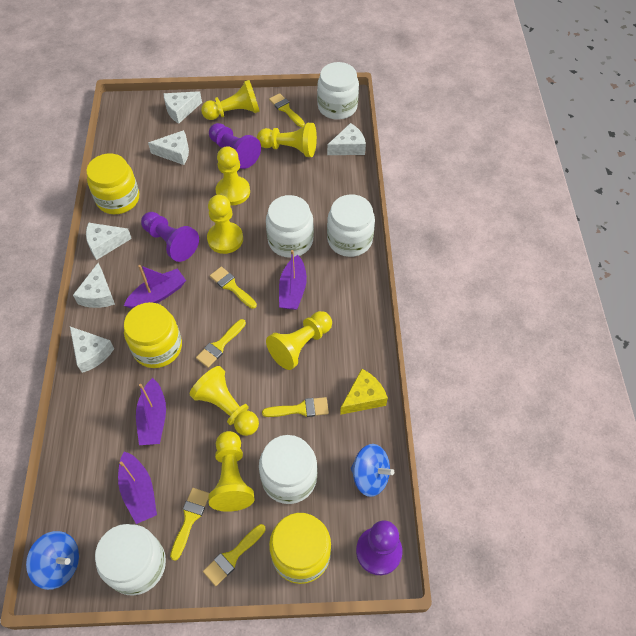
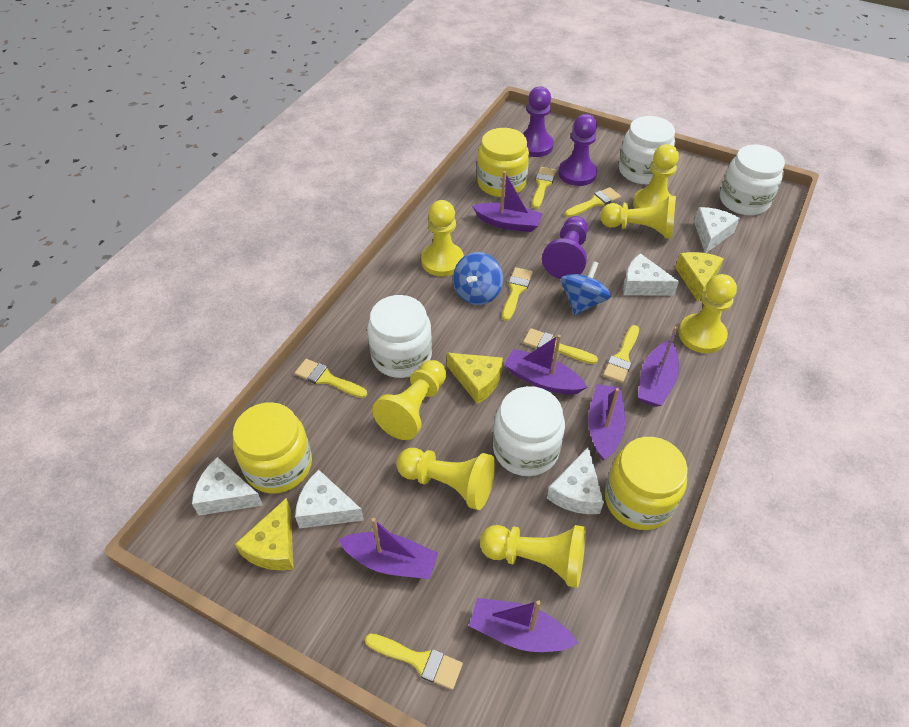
purple boat: [118,451,157,524] [124,265,186,309] [136,378,166,445] [279,250,307,310] = 4 -> [338,518,438,579] [469,598,579,652] [472,171,543,232] [504,335,587,395] [588,384,626,461] [638,326,679,407] = 6
white cheese: [70,327,114,373] [73,263,115,308] [86,223,132,260] [148,130,189,165] [164,91,202,124] [327,123,366,155] = 6 -> [192,457,263,516] [295,469,364,529] [547,447,604,514] [623,253,679,296] [694,207,740,253] = 5
white jar: [95,524,166,596] [259,435,317,504] [266,195,314,258] [317,62,359,120] [327,194,375,257] = 5 -> [367,295,432,378] [493,386,565,476] [619,116,675,184] [720,145,785,215] = 4
yellow brush: [170,488,209,561] [196,319,246,368] [203,524,266,586] [210,267,257,309] [262,397,329,417] [269,93,305,127] = 6 -> [295,359,367,398] [365,633,463,690] [502,267,533,321] [523,328,598,364] [532,167,556,209] [565,187,621,217] [603,325,639,383] = 7
yellow cheese: [340,369,388,415] = 1 -> [235,498,294,571] [447,353,503,404] [675,252,724,302] = 3

